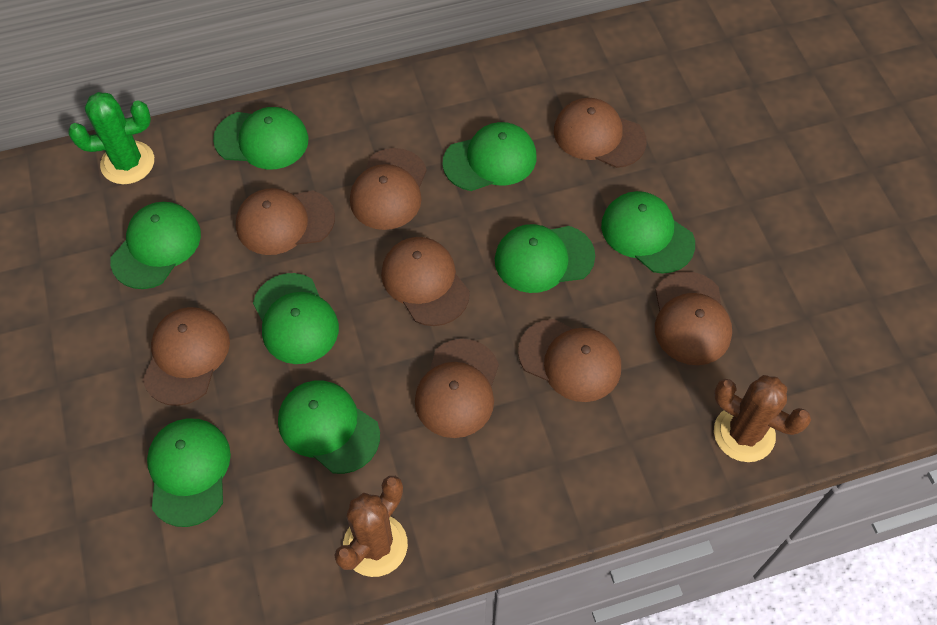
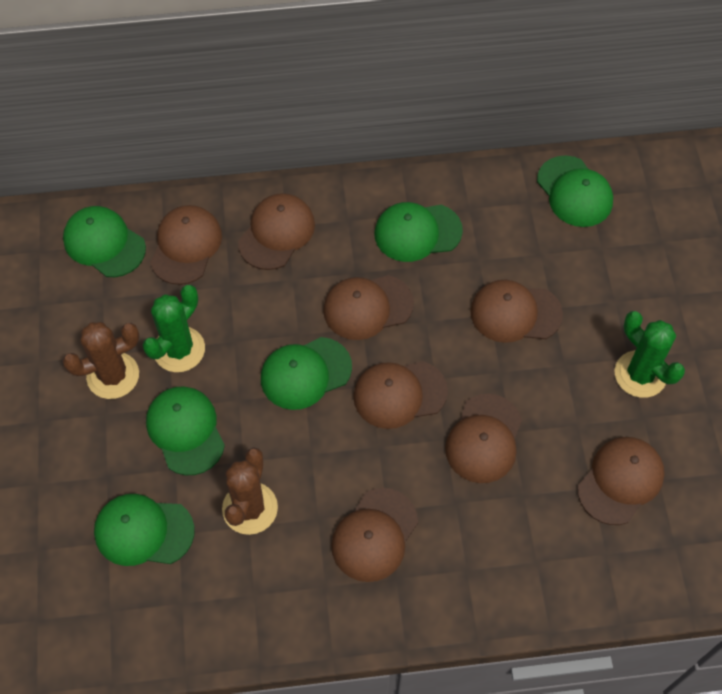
green cactus: [68,92,154,184] = 1 -> [142,285,205,372] [614,311,685,398] = 2
green cap: [110,202,201,289] [147,418,231,527] [213,107,309,169] [253,273,339,364] [278,381,380,474] [442,122,536,191] [495,224,595,293] [601,191,695,274] = 8 -> [63,206,146,277] [94,494,195,566] [146,387,225,475] [261,337,352,410] [374,202,463,262] [537,155,613,227] = 6

